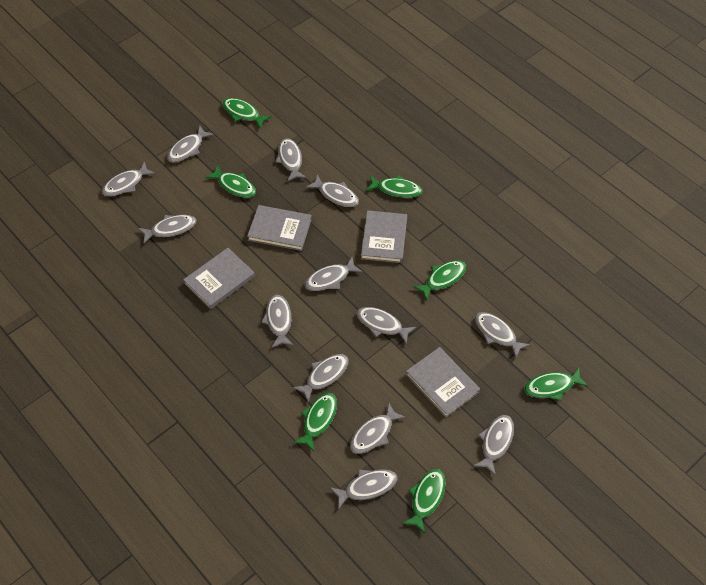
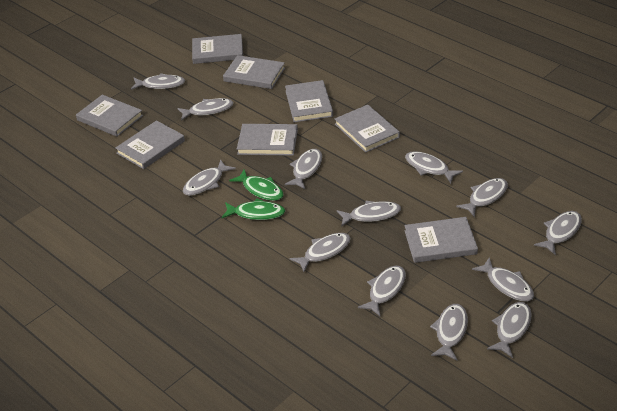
green fish: [205,165,256,198] [222,98,272,128] [293,393,337,451] [366,175,423,198] [402,469,445,533] [413,260,466,300] [525,367,588,400] = 7 -> [221,199,285,220] [229,170,284,201] = 2
grey book: [183,248,255,309] [247,205,312,251] [361,210,407,263] [406,347,480,418] = 4 -> [76,95,143,137] [115,120,185,169] [192,34,243,64] [223,55,285,89] [237,124,298,156] [285,80,333,122] [335,105,400,153] [405,217,478,263] = 8

